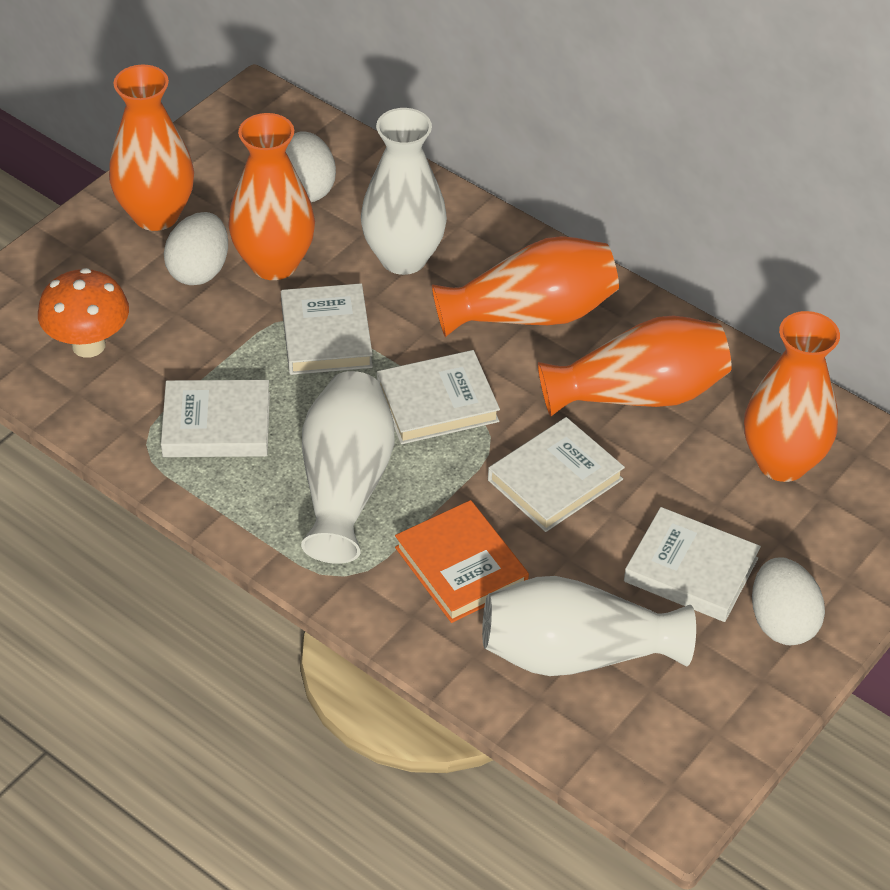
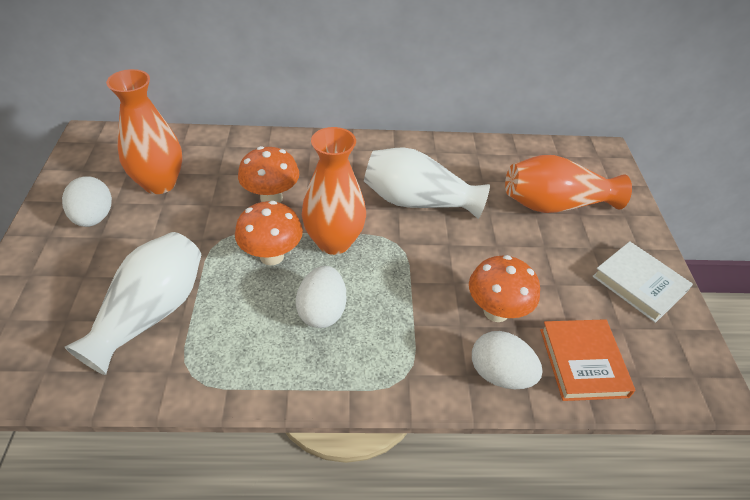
orange mushroom: [38,268,129,358] = 1 -> [235,201,303,265] [238,146,299,203] [469,255,540,322] = 3
orange vase: [109,65,194,231] [228,113,315,280] [432,236,619,337] [538,315,732,417] [744,311,840,482] = 5 -> [106,69,182,194] [302,127,366,255] [505,155,632,213] = 3
white book: [161,380,270,457] [281,283,373,375] [377,350,500,444] [488,417,625,532] [624,507,761,622] = 5 -> [592,241,693,323] = 1
white vase: [301,371,395,564] [361,108,447,275] [482,576,696,676] = 3 -> [65,232,201,375] [364,147,490,219] = 2

